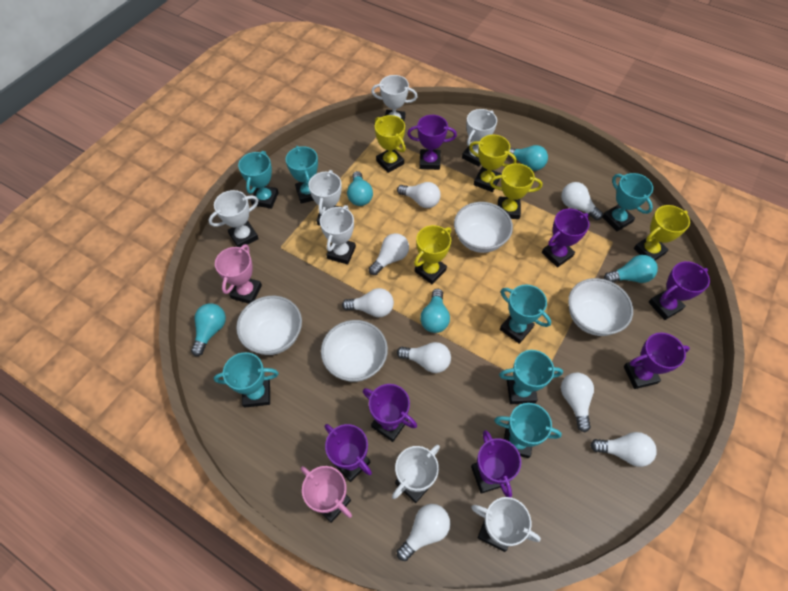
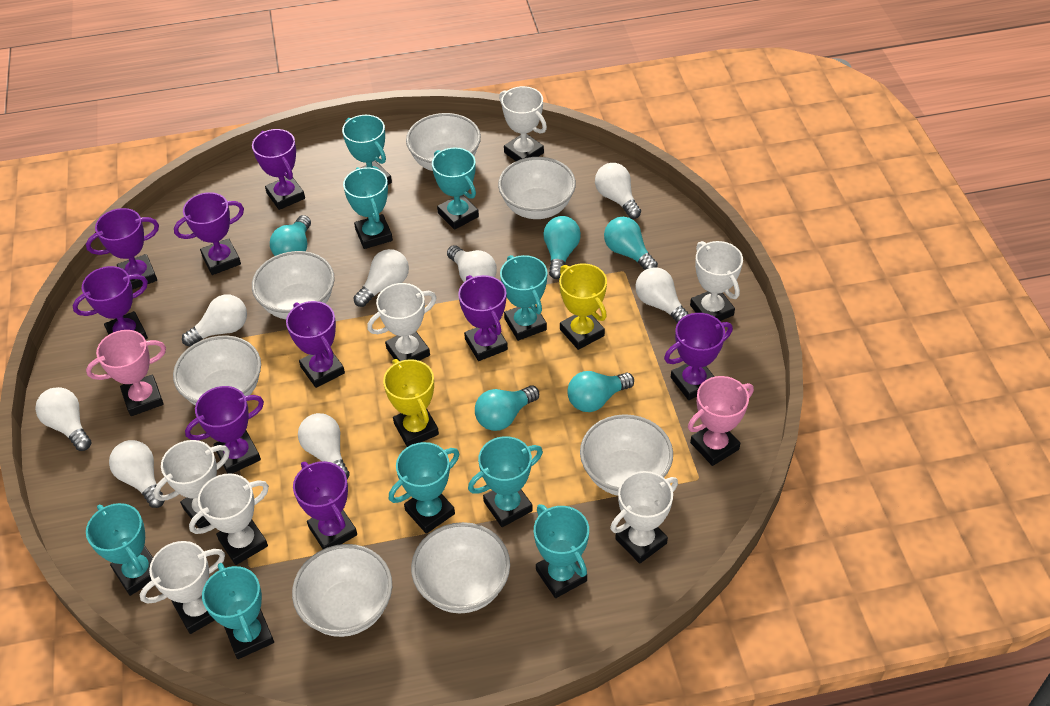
purple trophy: [325,424,372,482] [363,384,417,442] [407,115,457,170] [471,430,521,497] [542,209,590,267] [624,333,690,389] [648,261,710,320] = 7 -> [72,266,148,340] [86,208,159,290] [174,192,244,275] [185,386,264,474] [252,129,305,210] [286,301,345,388] [293,461,357,549] [458,275,508,361] [664,313,733,400] = 9
turquoise trophy: [214,352,279,408] [238,151,279,209] [285,146,318,204] [494,403,562,458] [499,350,563,404] [500,285,551,344] [602,173,653,231] = 7 -> [86,503,153,596] [202,563,274,659] [342,115,392,185] [343,167,393,249] [389,442,459,534] [432,147,479,230] [468,436,543,527] [500,255,548,341] [534,504,589,598] = 9
white bowl: [236,296,302,355] [321,320,388,382] [454,202,513,253] [568,278,633,336] = 4 -> [173,336,261,406] [252,251,335,319] [292,544,392,637] [406,113,481,171] [411,522,510,613] [498,157,576,219] [580,414,673,496] = 7
yellow trophy: [375,115,406,173] [414,225,451,284] [469,135,517,192] [490,163,542,219] [634,205,690,260] = 5 -> [383,359,439,447] [559,263,607,350] = 2

